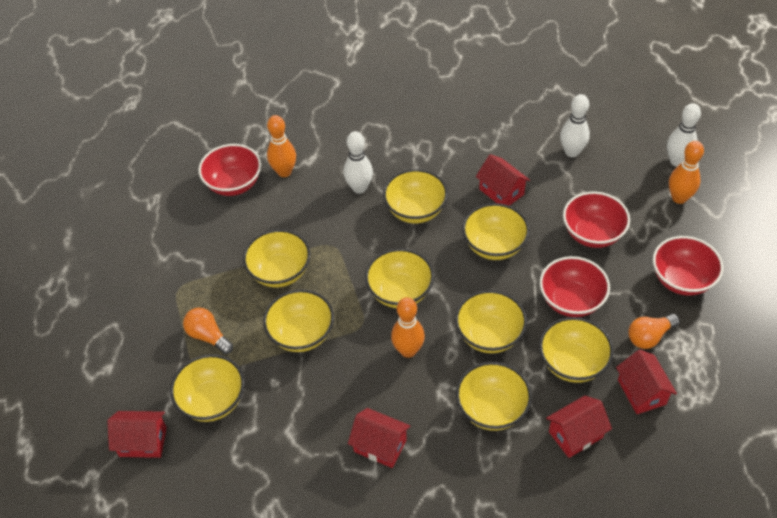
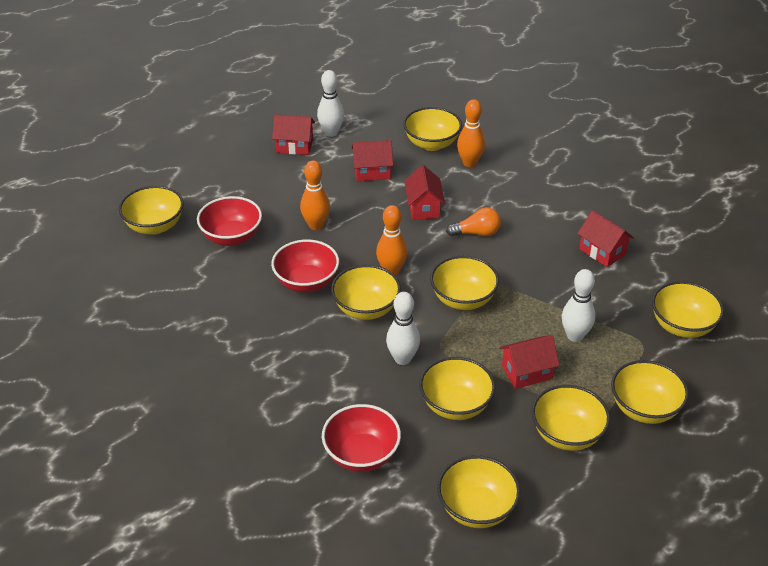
orange light bulb: [183,308,233,354] [628,314,680,349] = 2 -> [446,207,501,236] = 1
red bowl: [198,144,261,196] [540,256,610,317] [563,192,630,248] [653,236,724,296] = 4 -> [197,196,262,246] [271,239,339,293] [322,404,401,472] = 3

